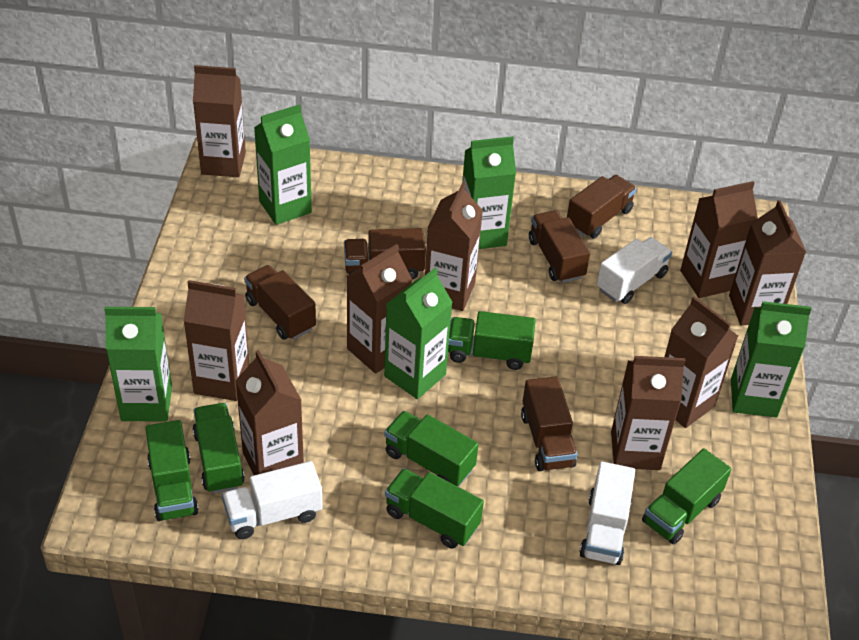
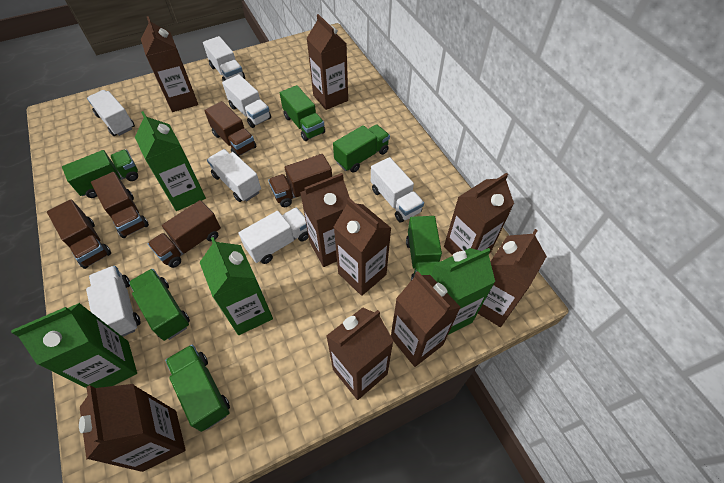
green carton: [104,307,172,421] [254,104,312,225] [384,268,453,399] [462,136,516,249] [731,301,812,417] = 5 -> [11,303,137,388] [135,111,206,211] [200,237,273,335] [431,248,495,335] = 4
white truck: [222,461,322,539] [579,461,635,565] [597,237,672,304] = 3 -> [86,266,141,337] [87,90,135,136] [203,36,245,81] [207,149,261,202] [222,74,271,128] [239,207,309,264] [371,157,424,223] = 7

